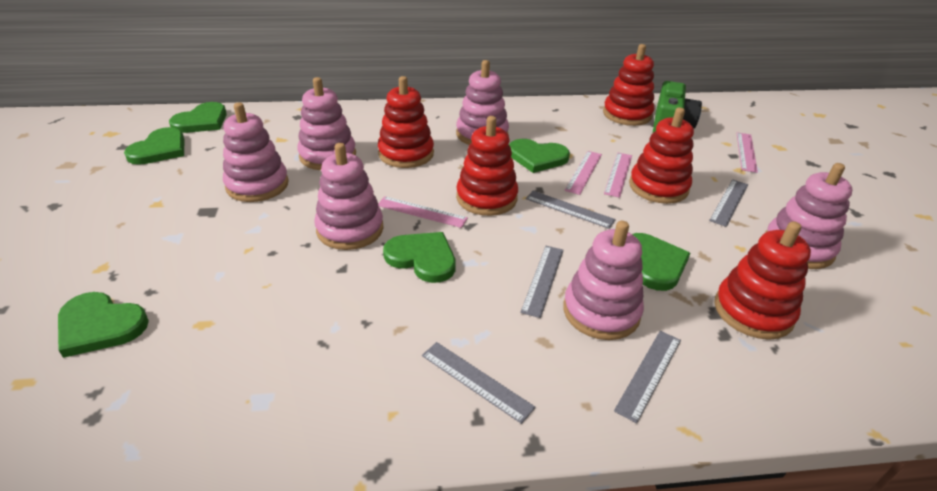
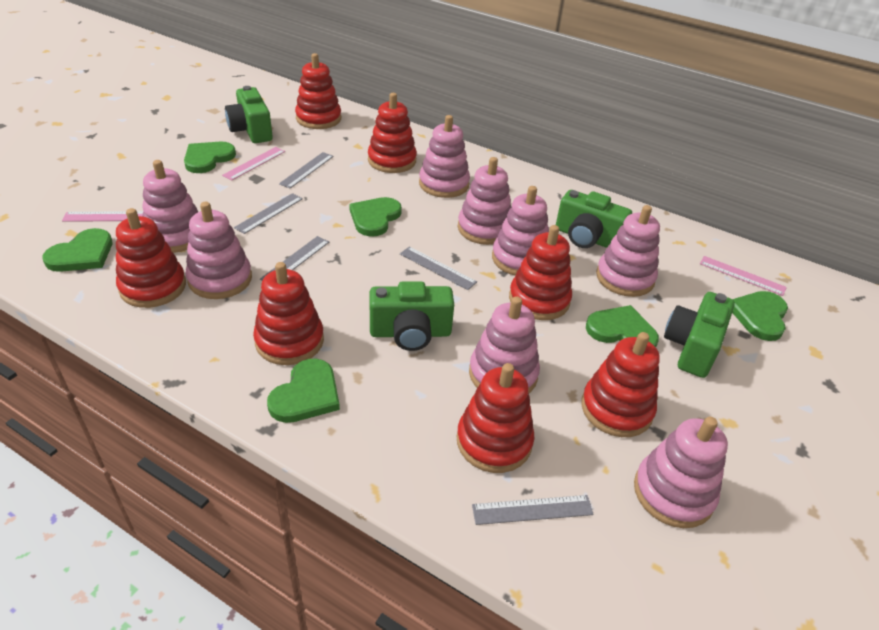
green camera: [653,81,702,132] = 1 -> [225,86,273,143] [370,281,454,351] [556,190,632,248] [664,292,735,378] = 4
pink ruler: [378,196,468,228] [564,151,602,195] [604,153,632,198] [737,132,758,173] = 4 -> [62,211,143,222] [222,147,285,180] [700,256,787,296] = 3
pink stacking toy: [223,102,289,202] [297,77,356,170] [314,143,383,250] [456,60,509,145] [563,221,644,340] [765,163,853,269] = 6 -> [142,160,198,253] [185,202,252,299] [419,115,470,198] [458,157,511,245] [469,296,540,393] [492,186,549,276] [596,205,660,297] [634,417,728,528] = 8
red stacking toy: [378,76,434,168] [456,116,518,216] [603,44,654,126] [629,107,694,204] [714,221,811,340] = 5 -> [116,208,186,308] [253,262,324,365] [295,53,341,129] [368,93,417,173] [457,363,534,473] [509,225,572,320] [581,332,660,437] = 7

